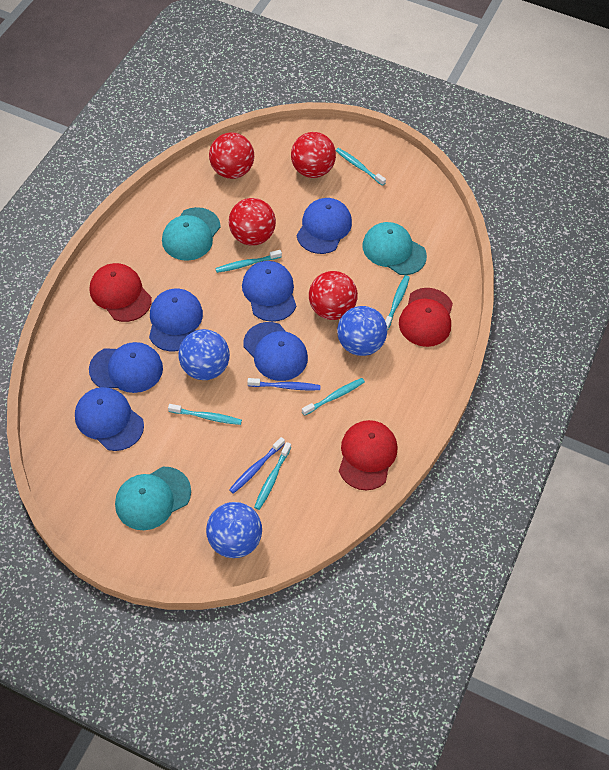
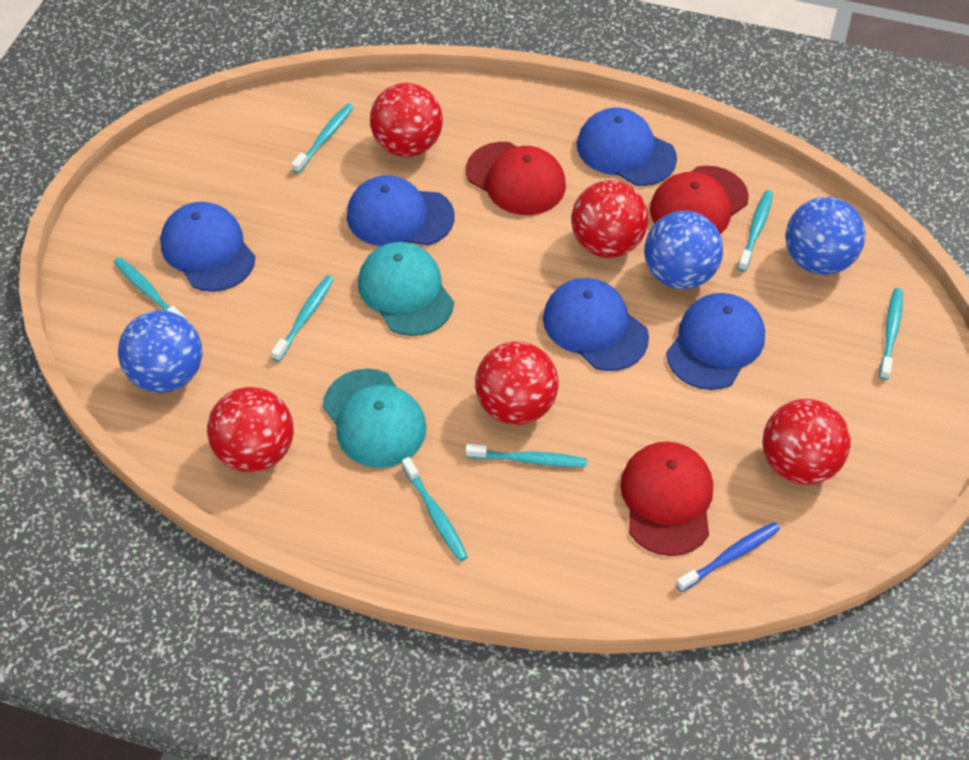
blue cap: [75,387,144,451] [89,342,163,393] [149,289,203,351] [242,261,296,322] [244,322,308,381] [297,198,352,254] = 6 -> [160,202,256,292] [347,175,455,246] [543,278,649,371] [577,108,677,186] [666,293,765,390] = 5
blue toothbrush: [229,437,285,494] [247,378,321,390] = 2 -> [676,522,780,592] = 1
red ball: [209,132,254,179] [229,198,276,246] [291,132,336,178] [309,271,358,320] = 4 -> [207,387,294,472] [370,83,443,157] [475,341,559,425] [571,180,648,258] [762,399,851,485] = 5
turquoise cap: [115,467,191,530] [162,207,221,261] [362,222,427,275] = 3 -> [323,369,427,468] [358,242,454,336] = 2
turquoise toothbrush: [168,404,242,425] [215,250,282,273] [254,442,291,510] [302,378,365,416] [336,148,386,186] [385,275,410,330] = 6 -> [114,257,185,318] [271,275,334,362] [292,103,354,174] [402,457,468,561] [465,444,587,467] [738,190,773,272] [879,288,903,380] = 7

